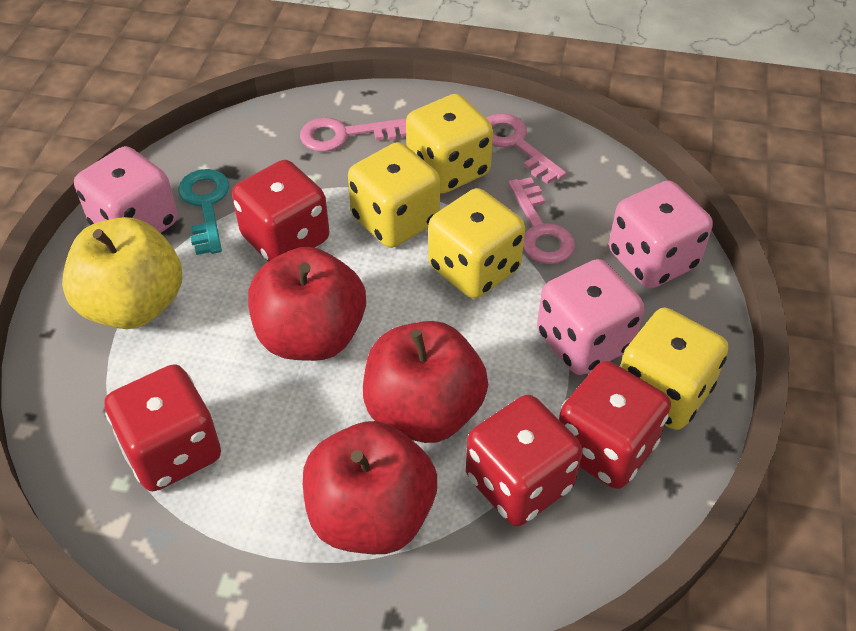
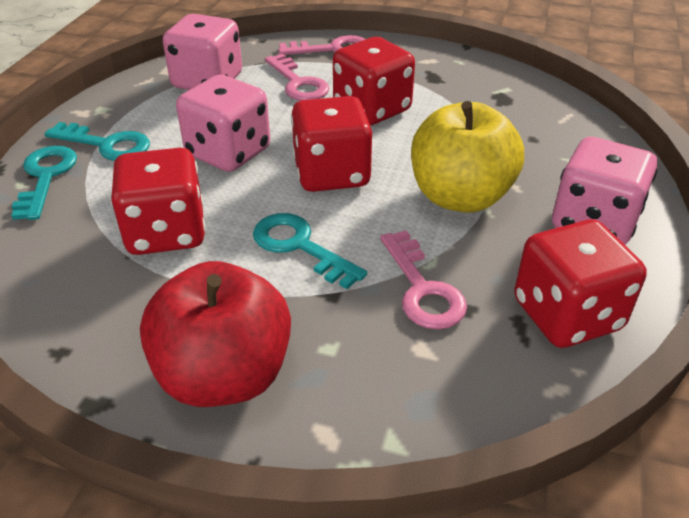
red apple: [248,247,366,361] [303,421,437,554] [363,321,488,443] = 3 -> [140,261,291,407] = 1
turquoise key: [178,169,229,255] = 1 -> [11,146,77,220] [44,122,150,161] [253,213,367,289] = 3
yellow dice: [348,142,440,248] [406,94,493,194] [428,188,525,299] [620,308,728,430] = 4 -> none = 0

